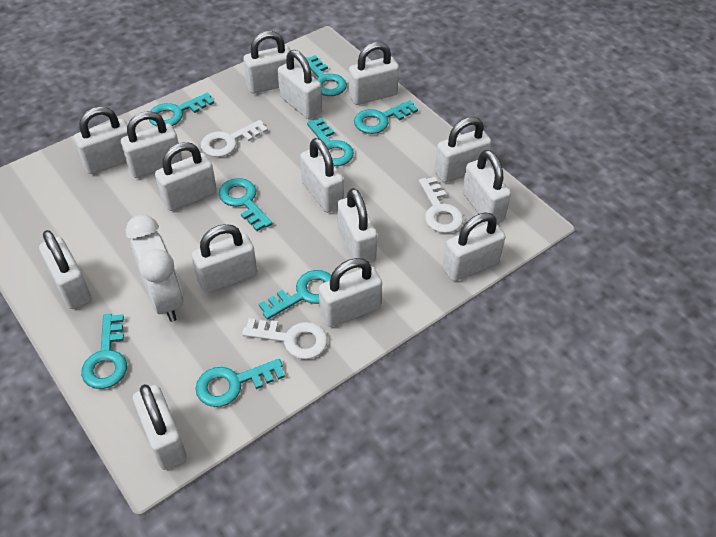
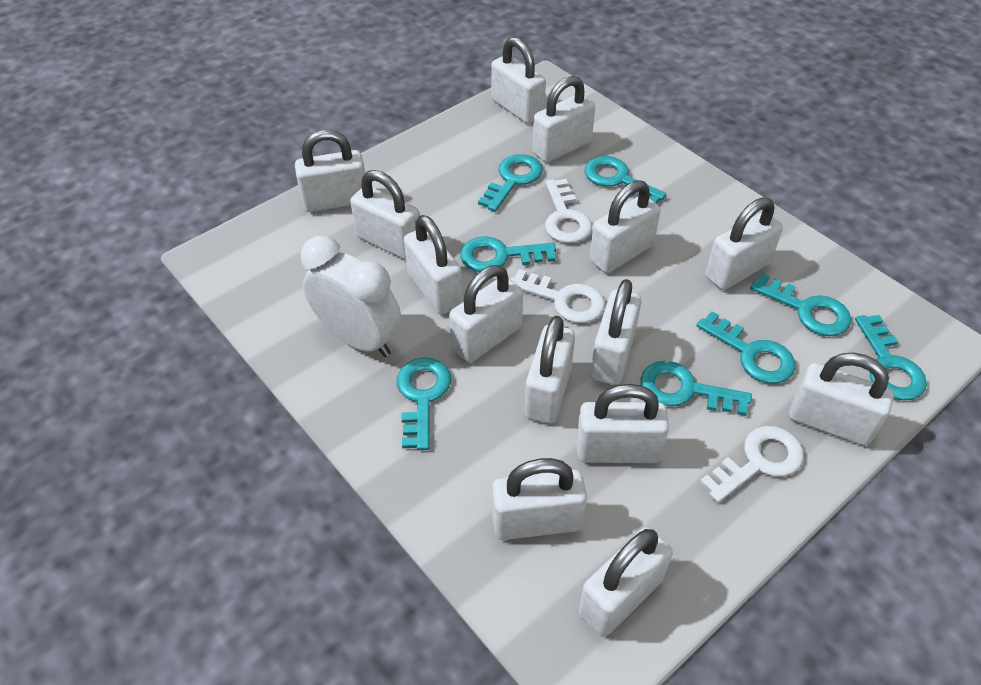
white padlock: [39,230,91,309] [74,107,128,174] [121,111,182,178] [133,384,187,470] [155,142,217,211] [192,224,257,293] [243,31,291,94] [278,50,322,119] [300,138,344,213] [319,258,382,327] [337,188,377,263] [349,42,399,105] [434,117,491,183] [443,212,505,281] [462,150,511,224] = 15 -> [295,130,365,212] [350,170,420,260] [404,215,463,315] [449,265,523,363] [491,37,546,124] [492,458,587,540] [525,316,575,424] [533,76,595,163] [576,384,669,463] [579,527,673,636] [590,180,661,273] [591,279,641,385] [705,197,783,290] [789,353,894,446] = 14

